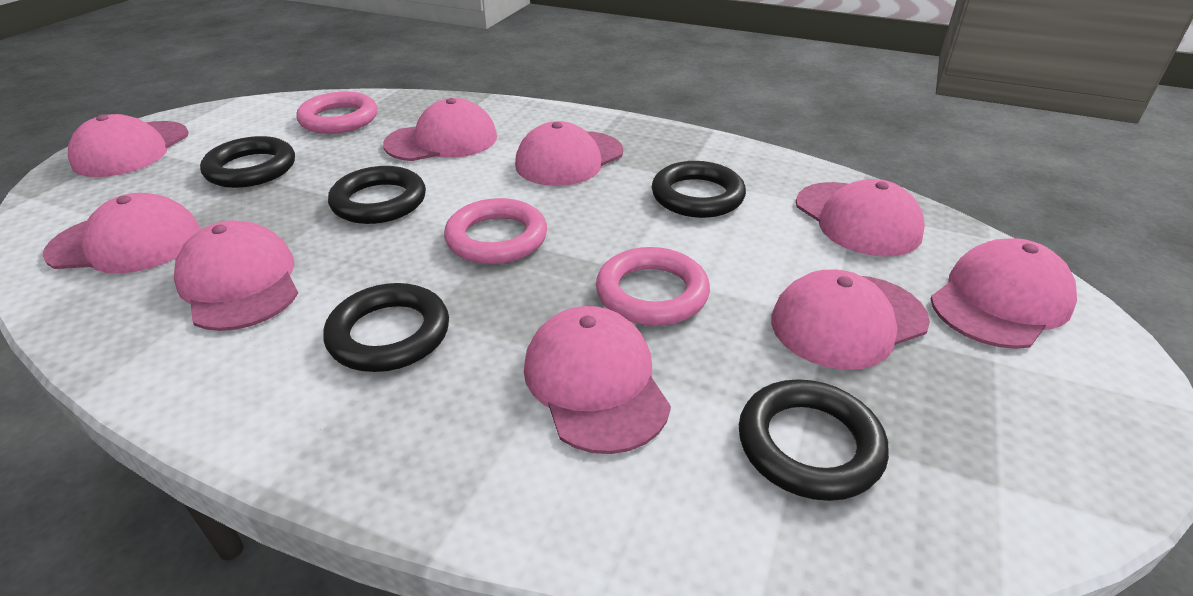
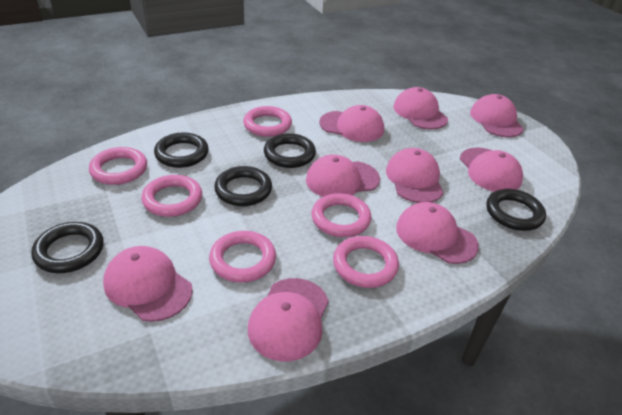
pink ring: [296,92,377,134] [444,198,547,264] [596,247,710,326] = 3 -> [89,147,147,185] [141,175,202,217] [209,231,276,283] [243,106,292,137] [311,193,371,237] [333,236,399,288] = 6

